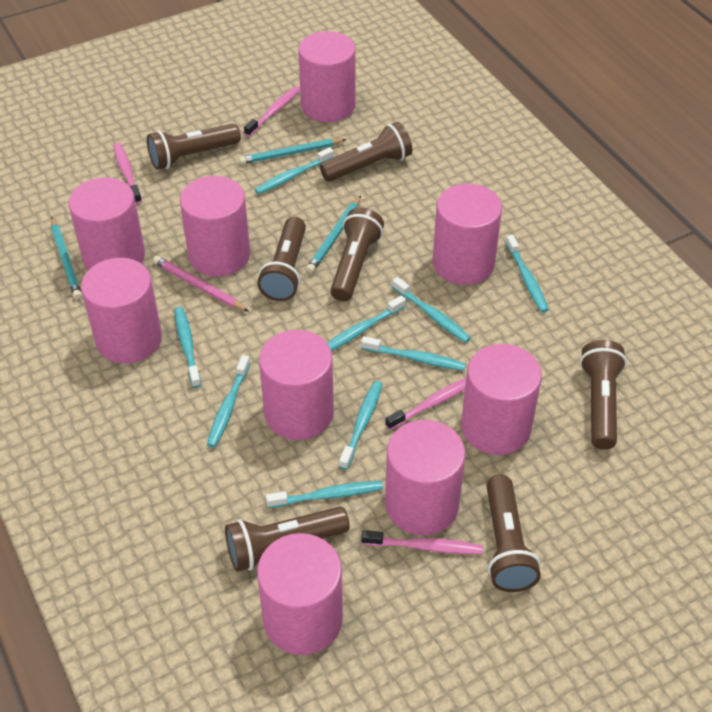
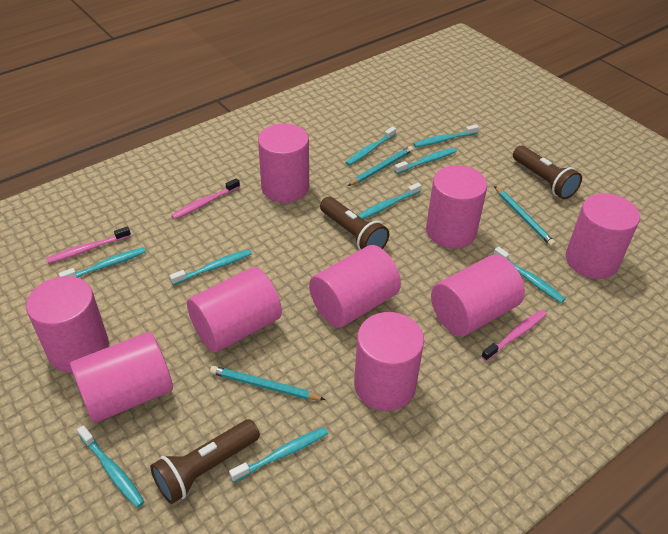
brown flashlight: [147,124,241,170] [225,506,350,572] [257,217,306,301] [320,122,412,182] [330,208,384,301] [486,475,541,592] [580,340,627,450] = 7 -> [150,419,260,504] [320,197,389,250] [513,146,582,199] = 3
pink pencil: [153,256,249,312] = 1 -> none = 0
pink toothbrush: [113,143,142,204] [244,86,300,137] [361,530,483,554] [385,378,466,430] = 4 -> [46,227,131,264] [171,178,240,220] [481,310,547,361] = 3

